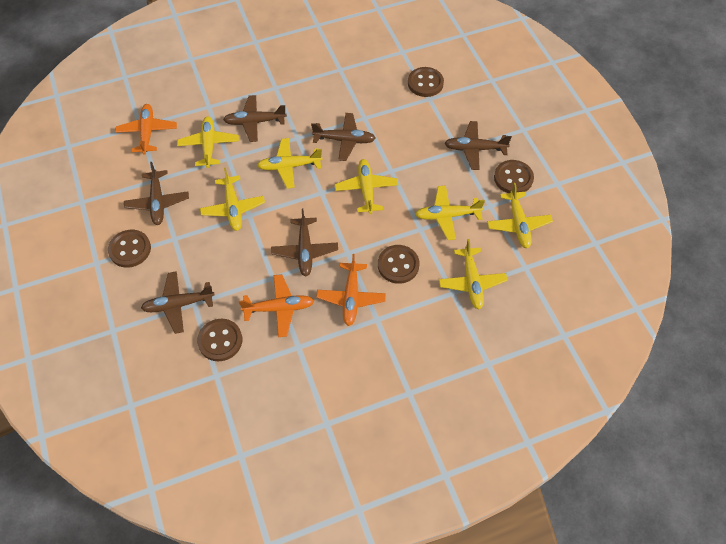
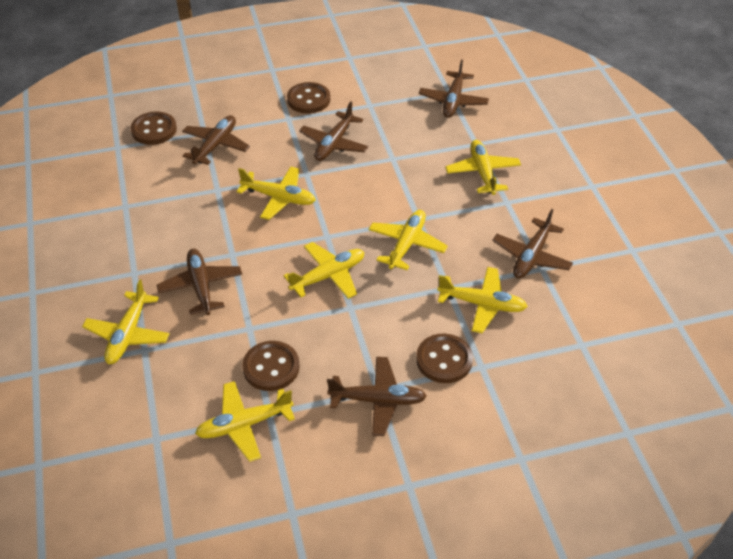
brown button: [108,230,151,268] [197,319,242,361] [378,245,420,284] [408,67,444,97] [494,160,534,193] = 5 -> [131,111,177,145] [242,341,300,391] [287,82,330,114] [416,334,473,383] = 4
orange plane: [115,104,177,154] [239,274,314,337] [316,254,386,326] = 3 -> none = 0

